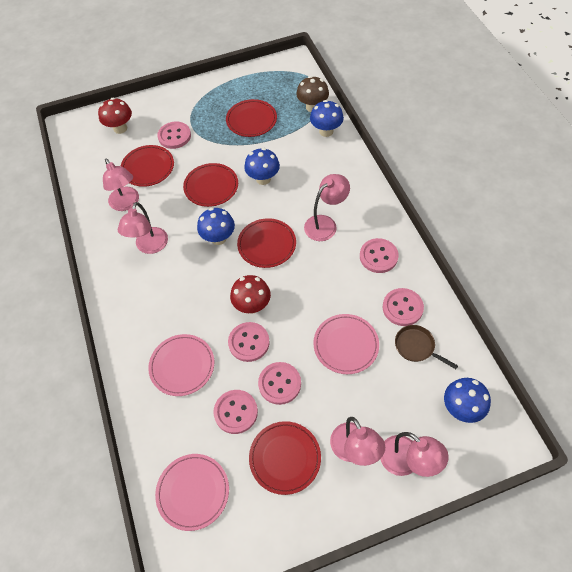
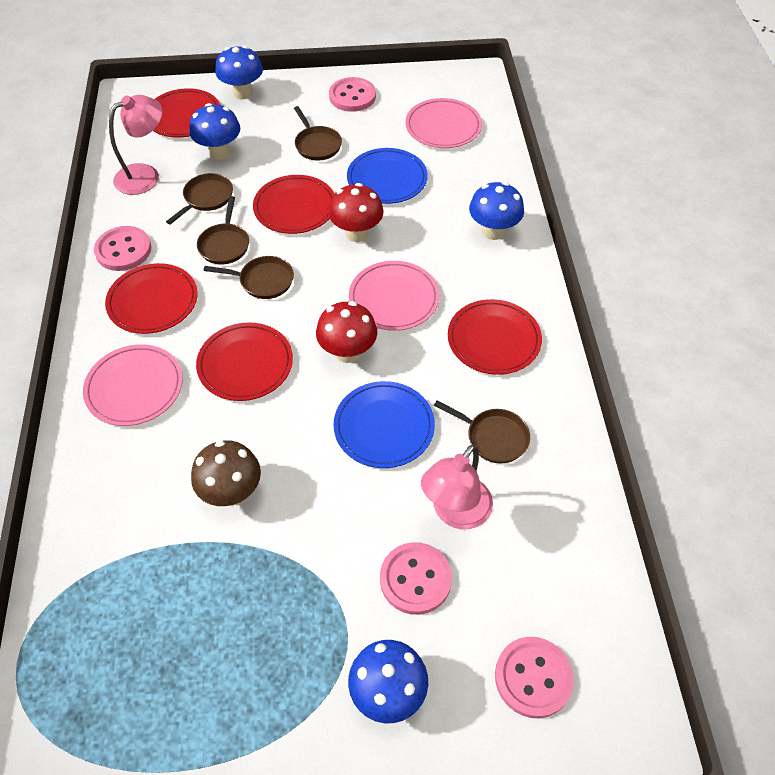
blue plate: none = 0 -> [334,381,435,468] [347,148,428,204] = 2
brown pan: [395,325,458,369] = 1 -> [166,173,233,225] [197,196,249,264] [204,256,294,299] [294,106,342,161] [434,400,530,464] = 5
pink button: [157,122,191,149] [213,390,258,434] [228,322,270,362] [258,362,301,405] [360,238,399,273] [382,288,424,326] = 6 -> [94,226,151,271] [329,77,376,112] [380,542,452,615] [495,637,574,718] = 4
pink lamp: [103,158,139,211] [118,202,168,254] [304,174,350,241] [330,417,385,466] [380,432,449,477] = 5 -> [109,95,163,195] [421,444,493,530] = 2

